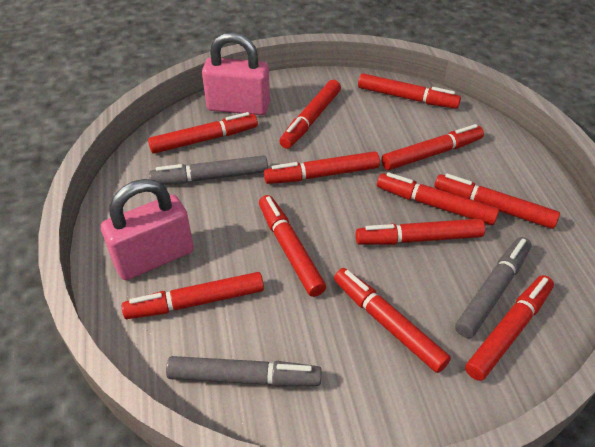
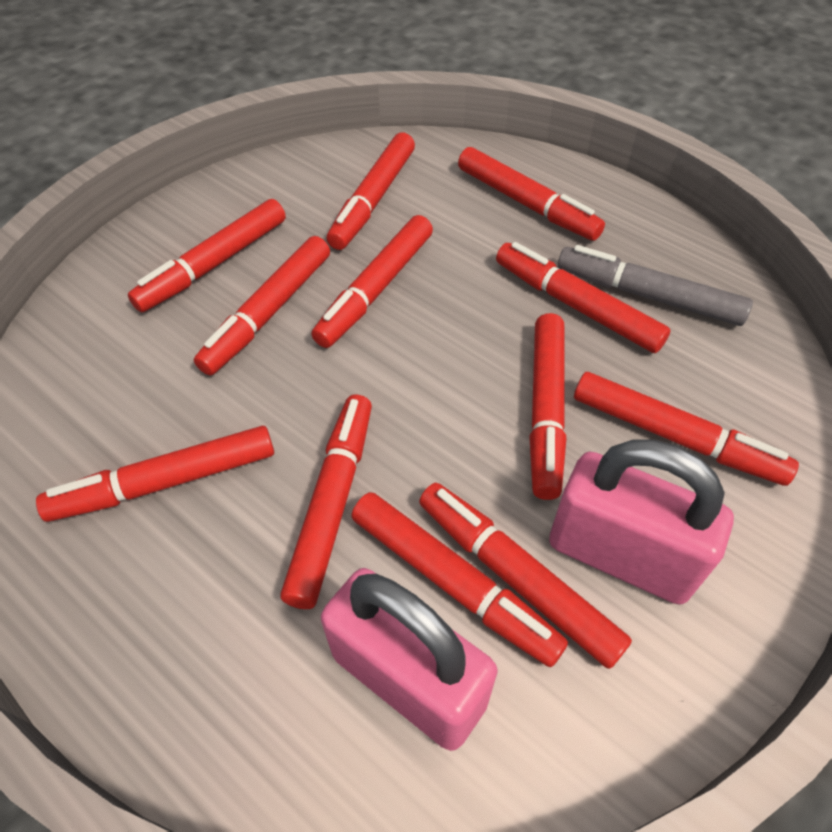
grey marker: [149,155,268,185] [166,356,322,387] [455,237,531,338] = 3 -> [558,245,753,326] = 1

